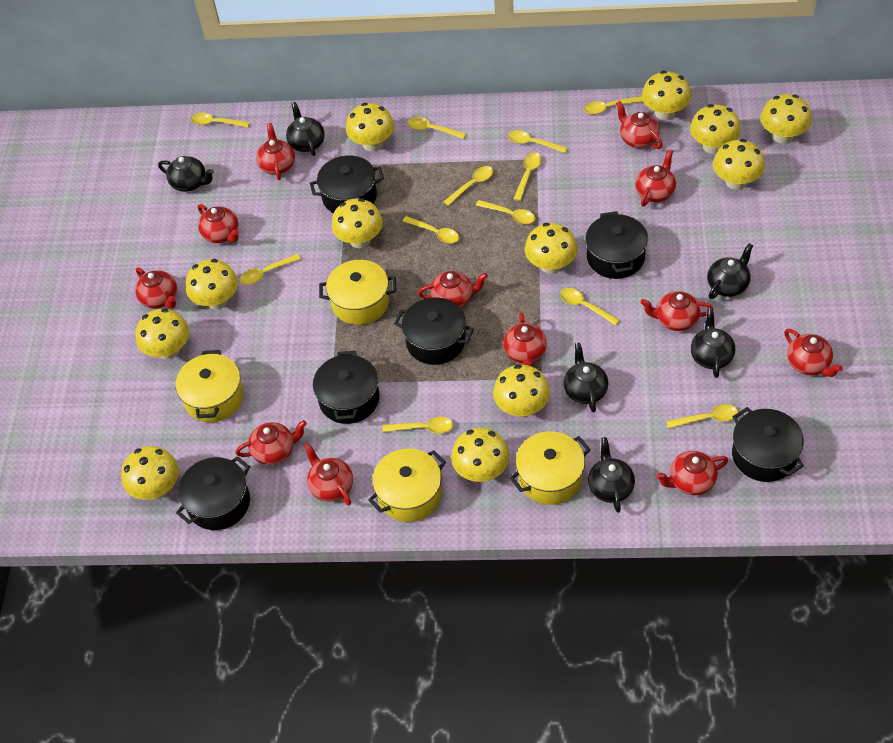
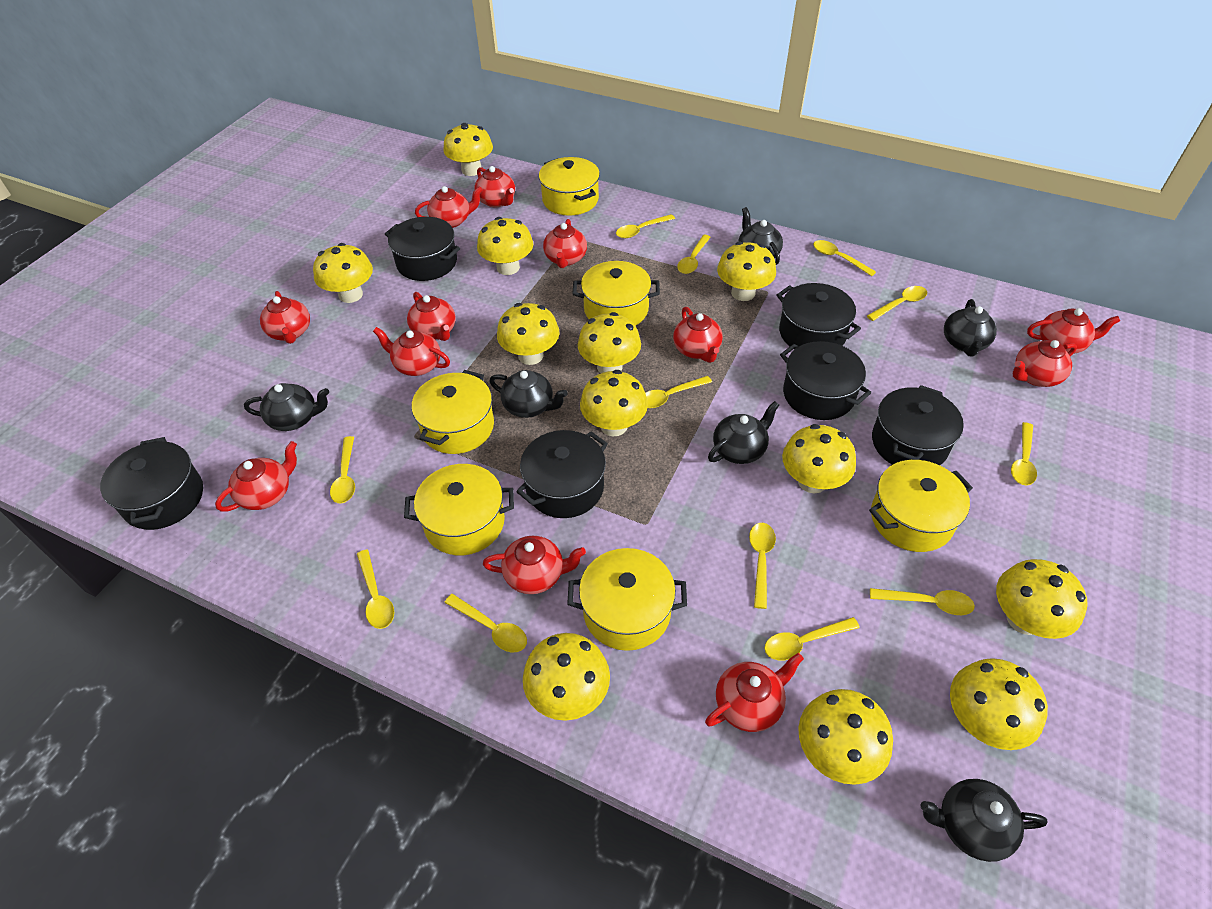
yellow pot: [176,350,244,422] [319,260,396,325] [368,449,446,522] [510,431,591,505] = 4 -> [404,464,514,555] [412,370,494,454] [539,157,600,216] [567,548,687,651] [573,261,660,326] [869,460,973,552] = 6

